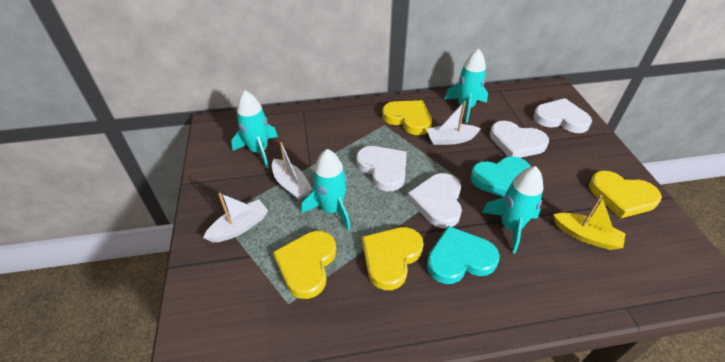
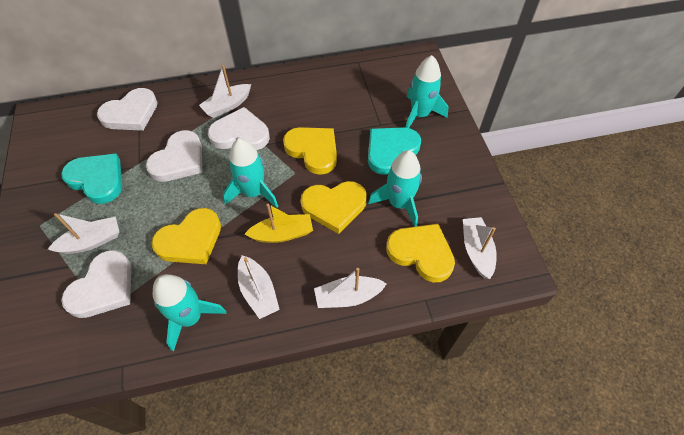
white boat: [203,193,268,242] [272,142,312,200] [427,101,481,145] = 3 -> [48,213,119,254] [199,65,251,118] [238,255,280,319] [314,268,387,308] [463,217,497,279] = 5

